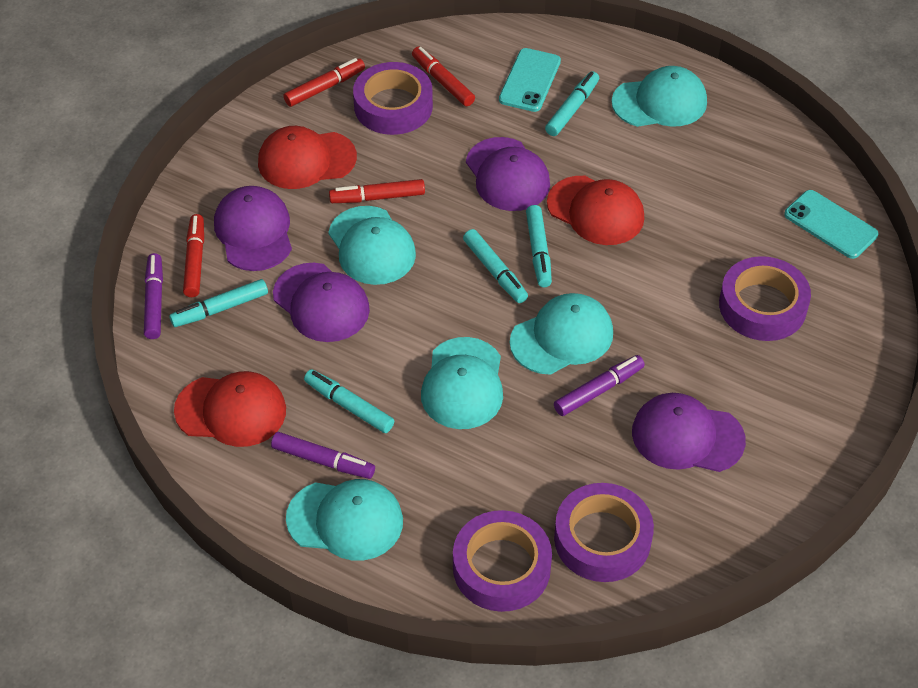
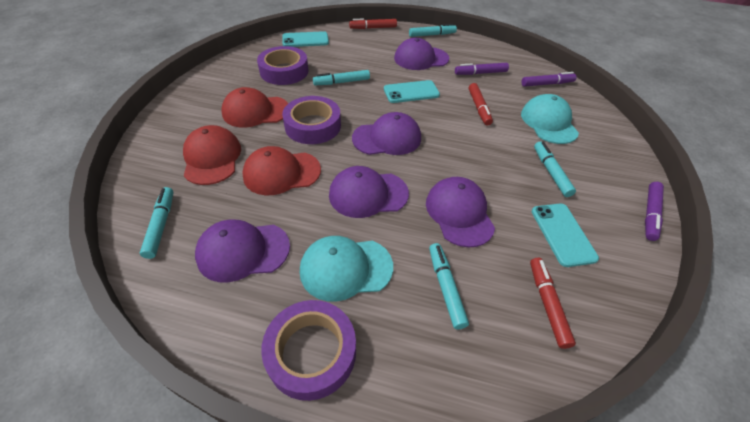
purple cap: [214,186,292,271] [273,263,370,342] [466,137,550,211] [632,393,746,472] = 4 -> [195,220,290,282] [329,166,409,218] [352,112,421,155] [394,38,449,70] [426,177,495,247] = 5
purple tape: [353,62,433,135] [453,510,552,612] [554,483,654,582] [719,256,811,341] = 4 -> [257,46,309,85] [261,300,356,401] [282,96,341,144] = 3
red marker: [183,214,204,297] [284,58,365,107] [329,179,425,203] [412,47,475,106] = 4 -> [349,19,397,29] [469,83,493,126] [530,258,576,349] = 3
turquoise cap: [286,479,403,561] [328,206,416,285] [421,337,503,429] [510,293,613,375] [612,66,707,127] = 5 -> [300,236,393,302] [521,94,579,144] = 2
turquoise phone: [499,48,561,112] [784,190,878,259] = 2 -> [282,31,329,47] [384,80,440,103] [531,204,599,267] = 3

